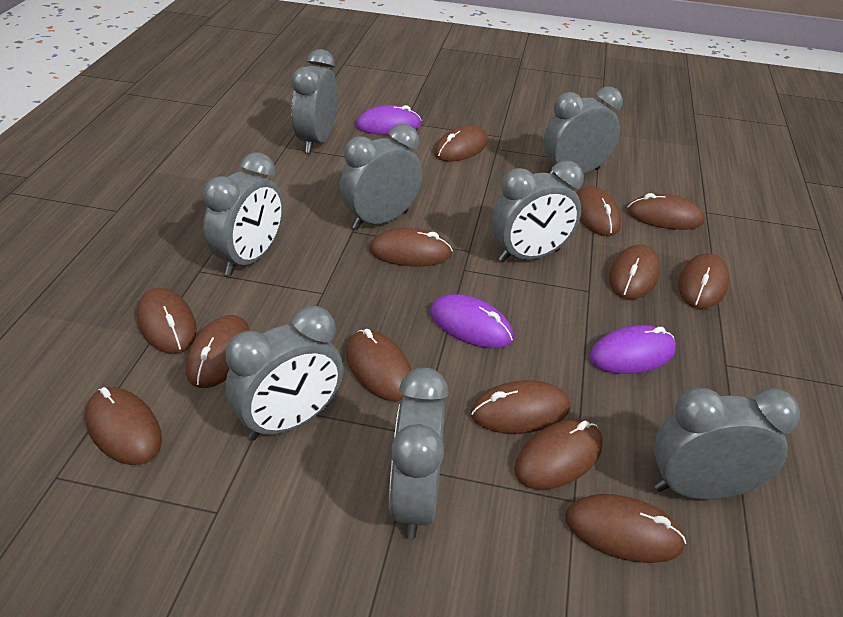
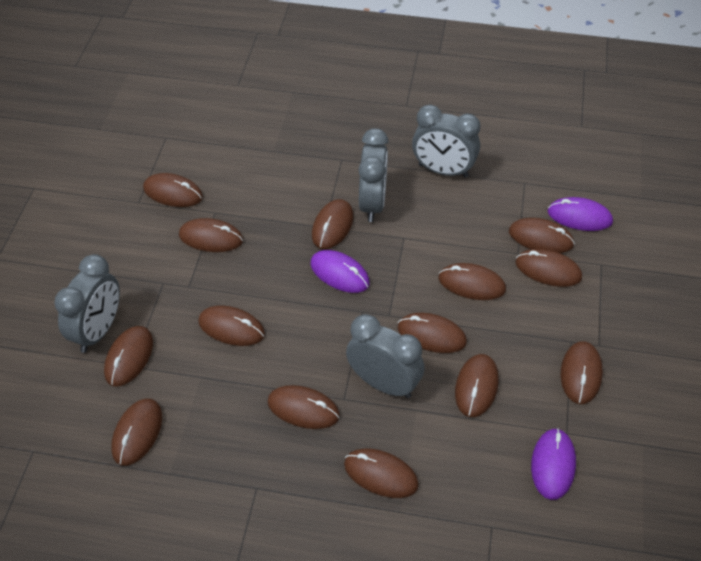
brown mouse: [85,387,162,465] [137,288,197,354] [186,315,250,388] [346,329,412,401] [369,228,453,266] [434,125,488,162] [471,380,570,434] [514,419,603,490] [565,494,686,563] [576,186,621,236] [609,244,660,299] [627,193,705,230] [678,253,729,309] = 13 -> [104,326,153,387] [111,398,162,466] [143,173,203,207] [179,218,243,252] [198,306,265,346] [267,385,340,429] [312,199,353,249] [344,448,419,498] [398,313,467,353] [439,263,506,300] [455,354,499,417] [509,218,575,253] [516,249,582,287] [561,341,603,404] = 14
grey clock: [203,152,283,276] [226,306,343,440] [291,49,337,153] [340,124,422,230] [389,367,449,539] [492,161,584,262] [544,87,623,175] [653,387,800,500] = 8 -> [54,254,120,353] [346,314,424,398] [359,128,389,222] [412,105,480,178] = 4

